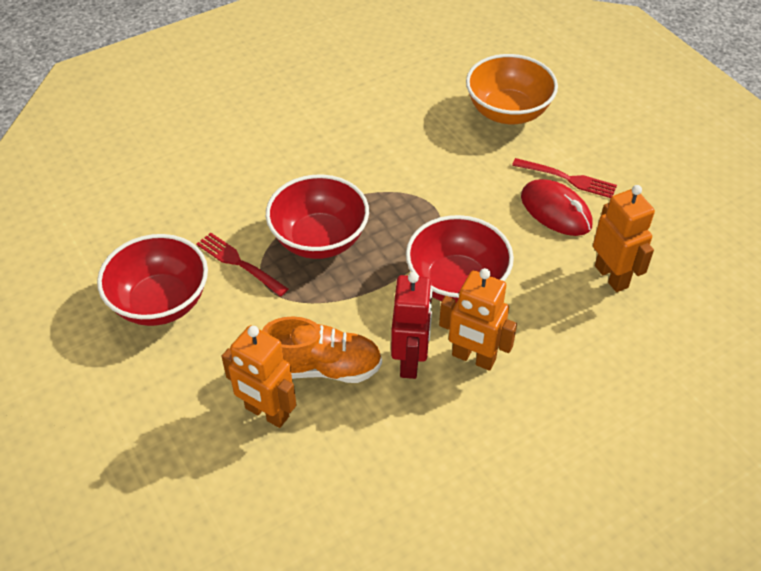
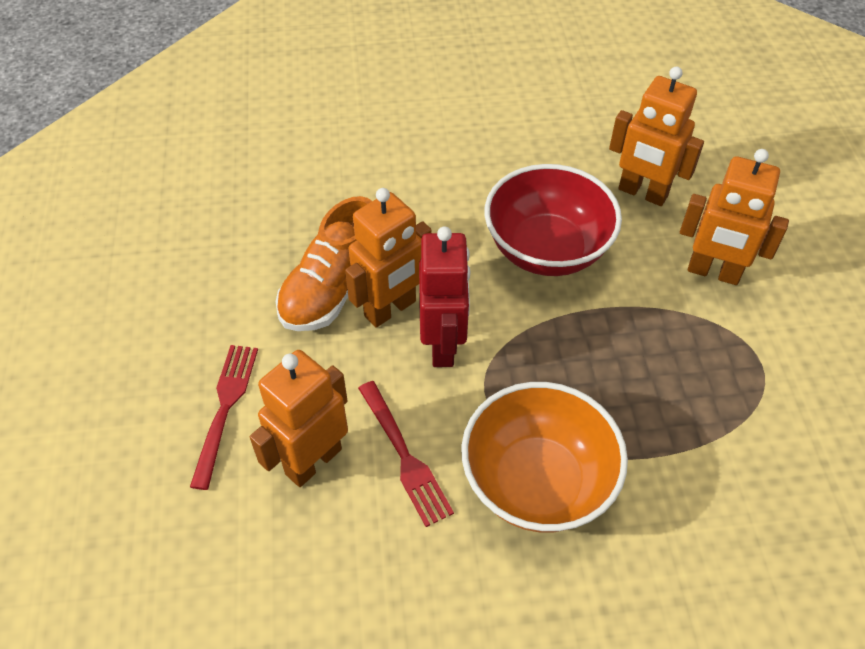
orange robot: [222,325,296,428] [439,268,517,371] [593,185,655,292] = 3 -> [250,350,348,487] [345,188,432,328] [609,66,704,206] [680,149,789,285] = 4
red bowl: [97,234,208,326] [266,174,369,259] [406,215,514,304] = 3 -> [485,164,622,276] = 1
red mouse: [521,179,593,236] = 1 -> none = 0

